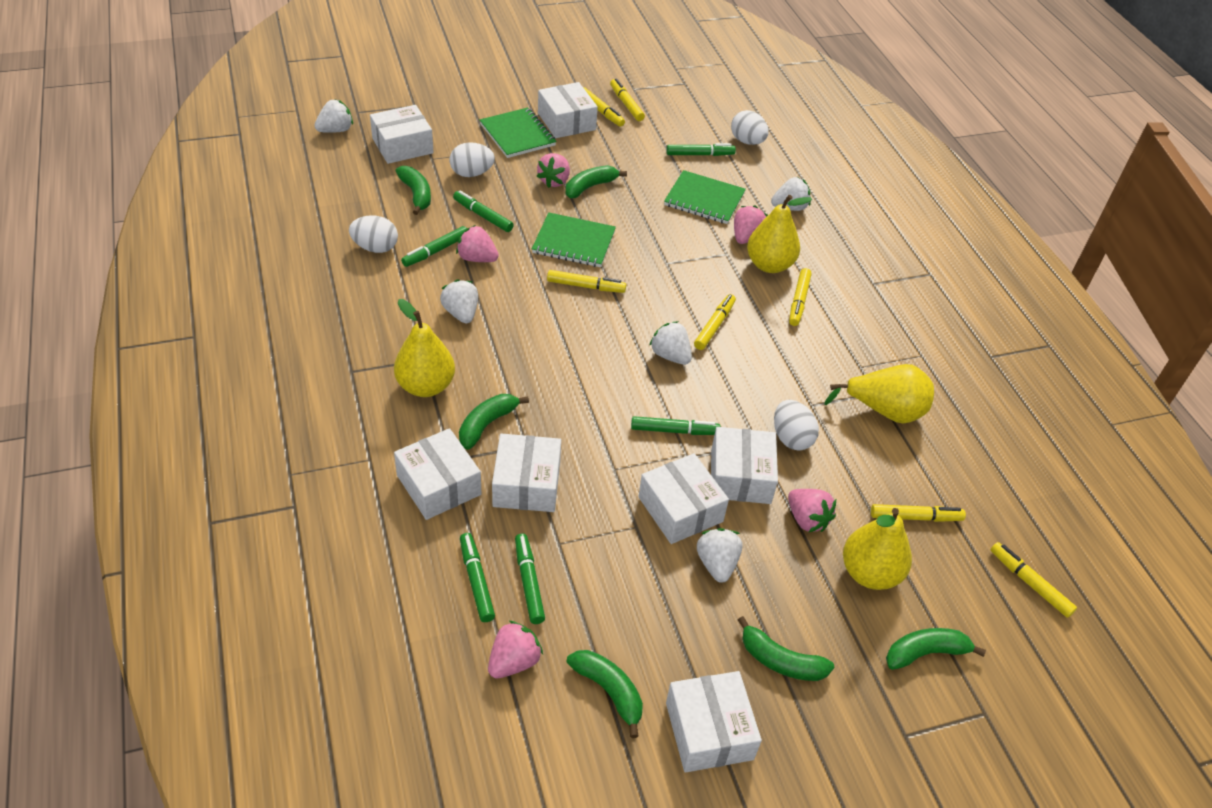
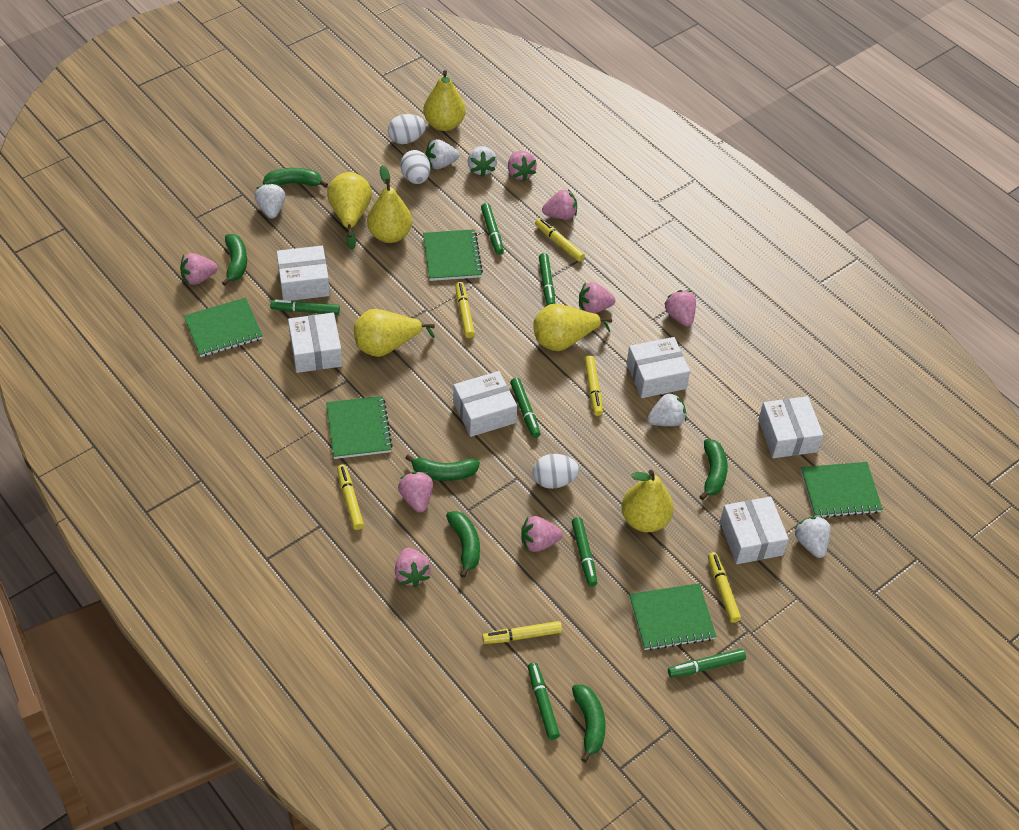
green marker: [401,226,467,267] [453,190,514,232] [460,533,495,622] [515,533,545,624] [631,416,721,435] [666,143,736,156] = 6 -> [270,299,340,315] [481,203,504,255] [510,378,541,438] [528,662,560,740] [539,253,555,306] [572,517,597,586] [668,649,746,678] = 7
green notebook: [480,107,557,158] [532,212,616,267] [664,170,746,224] = 3 -> [184,298,263,357] [326,396,393,459] [423,229,483,281] [629,583,716,651] [801,462,883,518] = 5
pink strawberry: [456,225,499,262] [488,621,543,678] [537,153,570,188] [734,205,768,244] [788,489,836,532] = 5 -> [180,253,218,285] [395,548,431,587] [398,472,433,512] [508,151,537,181] [521,516,562,552] [542,189,577,219] [579,282,615,313] [664,290,696,326] = 8
white box: [370,105,434,164] [394,428,481,520] [492,434,561,512] [538,82,598,138] [638,453,729,544] [666,671,762,773] [711,427,778,504] = 7 -> [277,246,330,300] [288,313,342,373] [453,371,517,437] [626,337,690,398] [720,497,789,564] [758,396,823,458] = 6
white egg: [349,215,398,253] [450,142,495,177] [731,110,768,145] [774,400,819,451] = 4 -> [388,114,426,144] [400,150,430,184] [533,454,579,489] = 3
yellow marker: [547,270,626,293] [583,87,625,127] [610,78,645,121] [694,294,736,350] [789,268,812,326] [871,504,966,522] [991,542,1077,618] = 7 -> [337,465,364,530] [455,282,475,338] [482,621,562,644] [535,218,585,262] [584,356,603,416] [708,552,741,623] = 6
yellow pear: [394,299,455,397] [747,195,812,273] [824,364,934,423] [843,508,912,590] = 4 -> [327,172,372,250] [354,309,435,357] [367,165,412,243] [423,70,466,131] [533,304,612,351] [621,470,674,532] = 6

